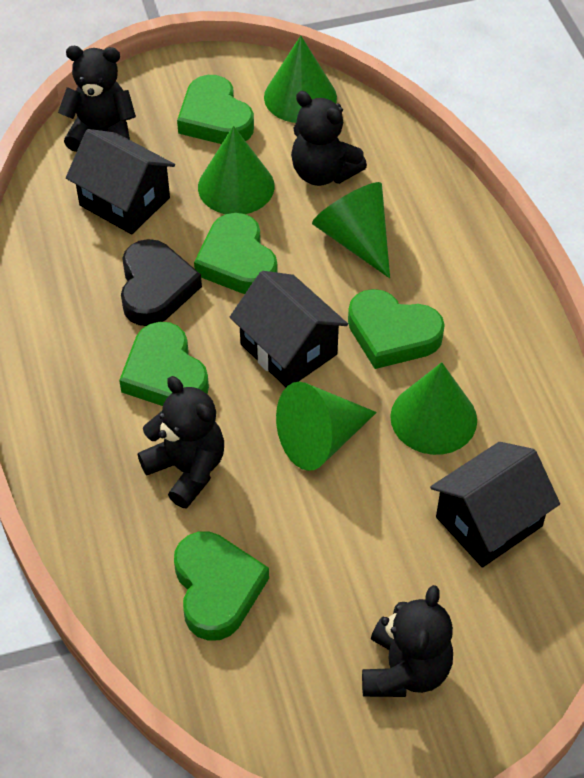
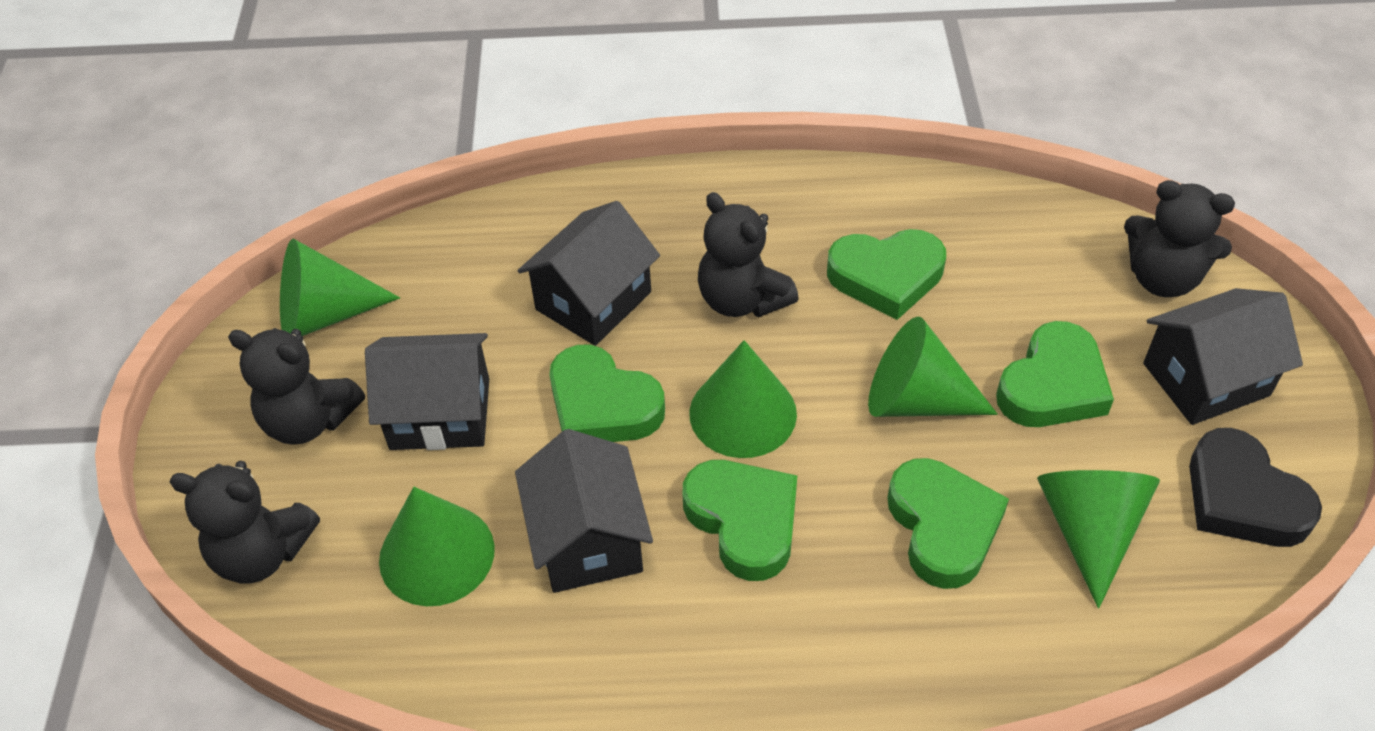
black house: [66,129,175,234] [230,271,348,387] [430,442,560,568] = 3 -> [365,333,489,450] [515,429,653,593] [517,201,660,346] [1143,288,1303,425] = 4

